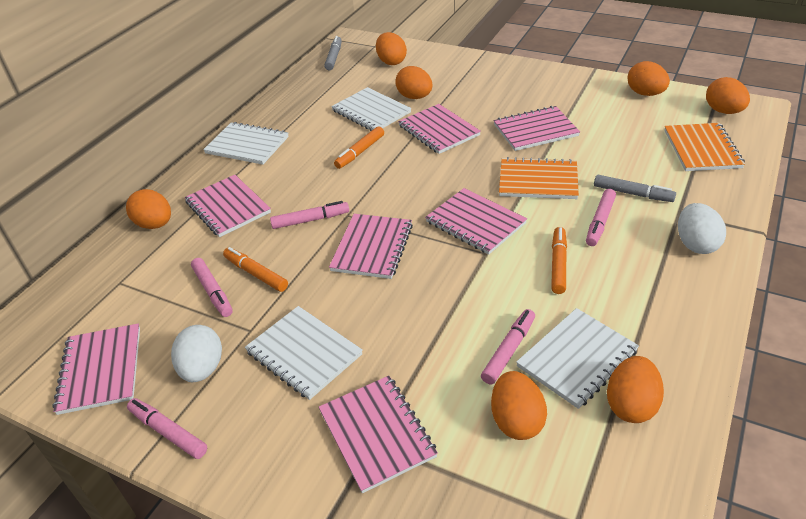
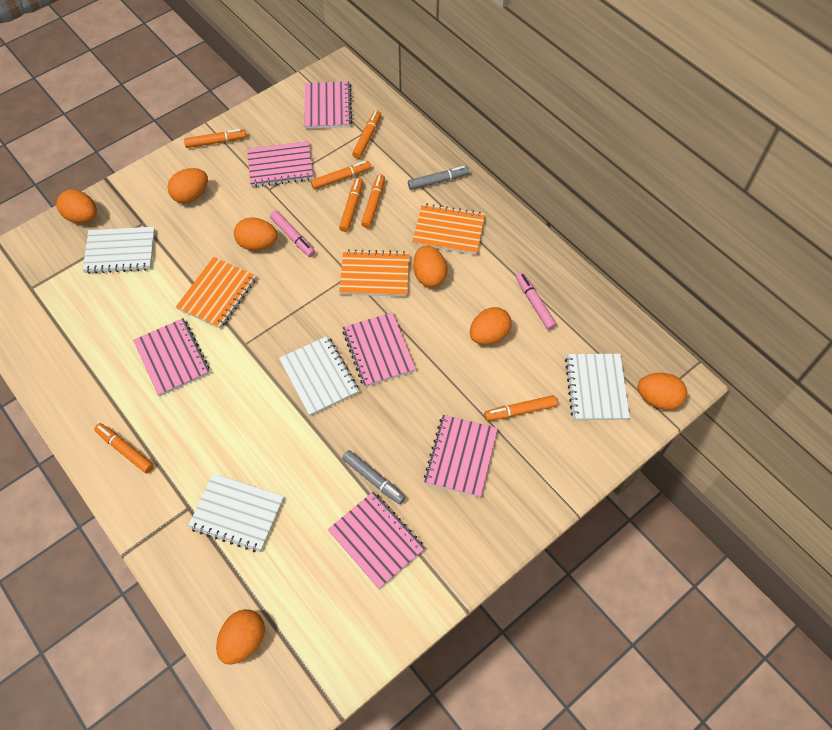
orange marker: [223,247,288,292] [334,126,384,169] [551,227,567,294] = 3 -> [94,423,154,473] [184,129,246,148] [311,161,371,190] [339,178,363,232] [352,110,381,159] [361,174,385,228] [484,395,557,421] = 7
orange notebook: [499,157,579,199] [664,123,745,171] = 2 -> [176,257,257,329] [339,249,409,297] [412,203,485,255] = 3
pink marker: [127,398,207,459] [191,258,233,317] [270,201,349,229] [481,309,535,384] [586,189,616,246] = 5 -> [270,210,315,257] [516,273,557,330] = 2
pink notebook: [52,323,140,415] [185,175,271,237] [318,376,438,493] [329,214,413,279] [398,104,481,154] [425,188,527,255] [494,106,580,151] = 7 -> [133,318,210,396] [247,141,313,187] [305,81,352,129] [328,492,425,589] [342,312,416,387] [424,415,498,497] = 6
white egg: [171,325,222,382] [678,203,726,254] = 2 -> none = 0

